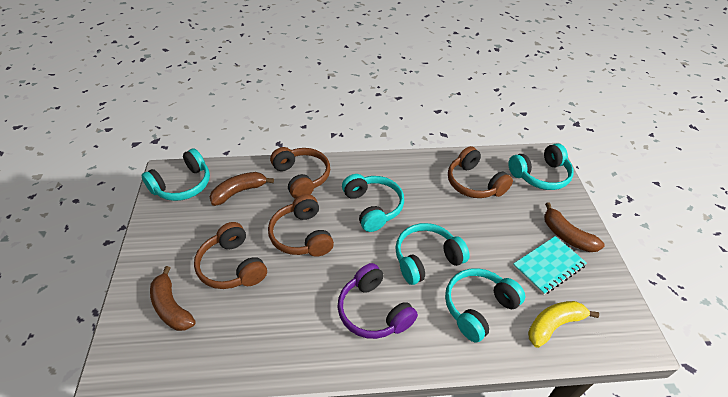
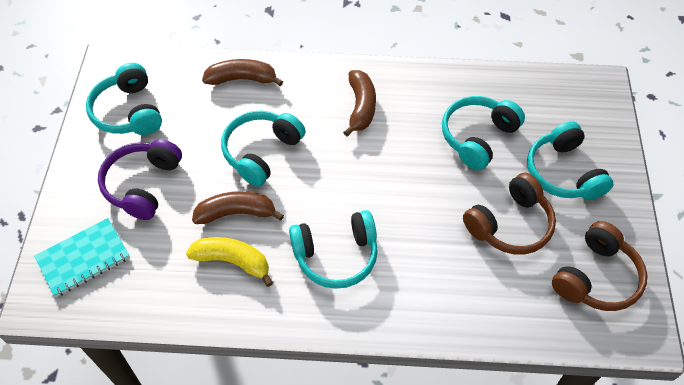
brown headphones: [194,222,267,289] [268,194,334,257] [270,147,330,199] [448,146,513,198] = 4 -> [463,173,556,255] [552,221,648,311] = 2

